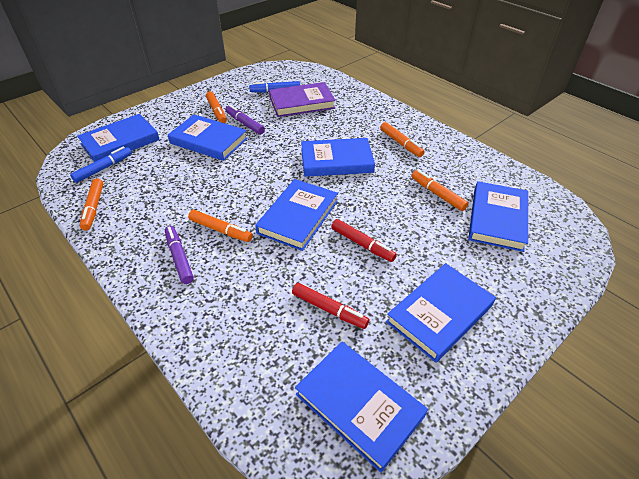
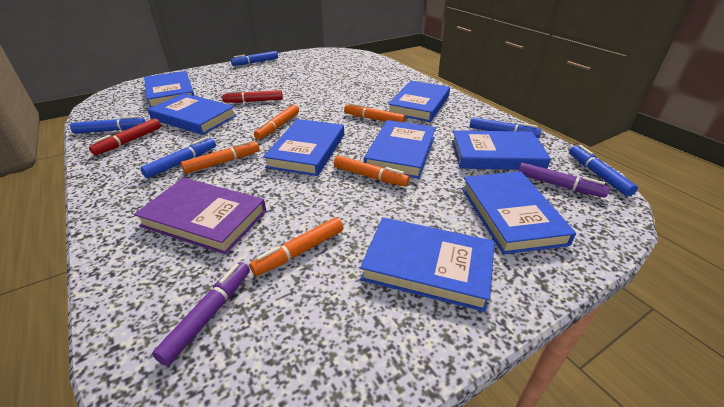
blue book: [77,114,160,162] [168,114,248,161] [255,179,338,251] [295,342,428,473] [301,138,375,177] [386,263,496,363] [468,181,528,252] = 7 -> [144,71,195,108] [148,93,236,135] [263,119,344,176] [360,217,495,312] [364,120,436,179] [388,81,450,122] [452,130,551,170] [462,171,576,254] = 8
blue marker: [70,146,132,183] [249,81,300,93] = 2 -> [70,116,146,134] [140,137,216,178] [231,51,278,66] [470,117,541,138] [569,145,638,197] = 5

